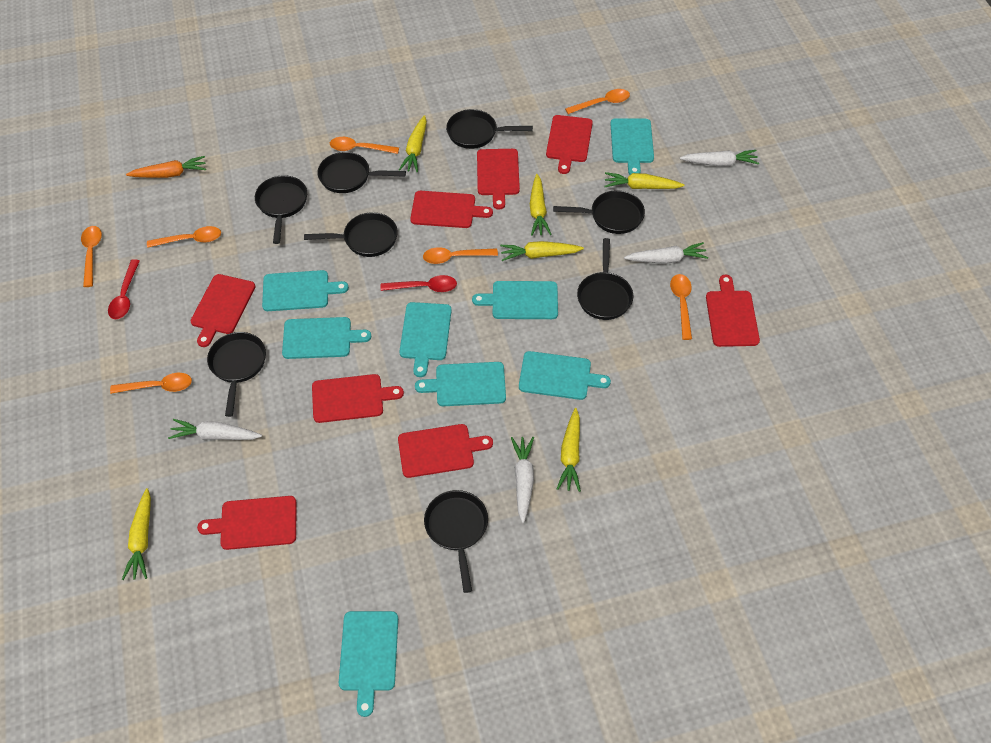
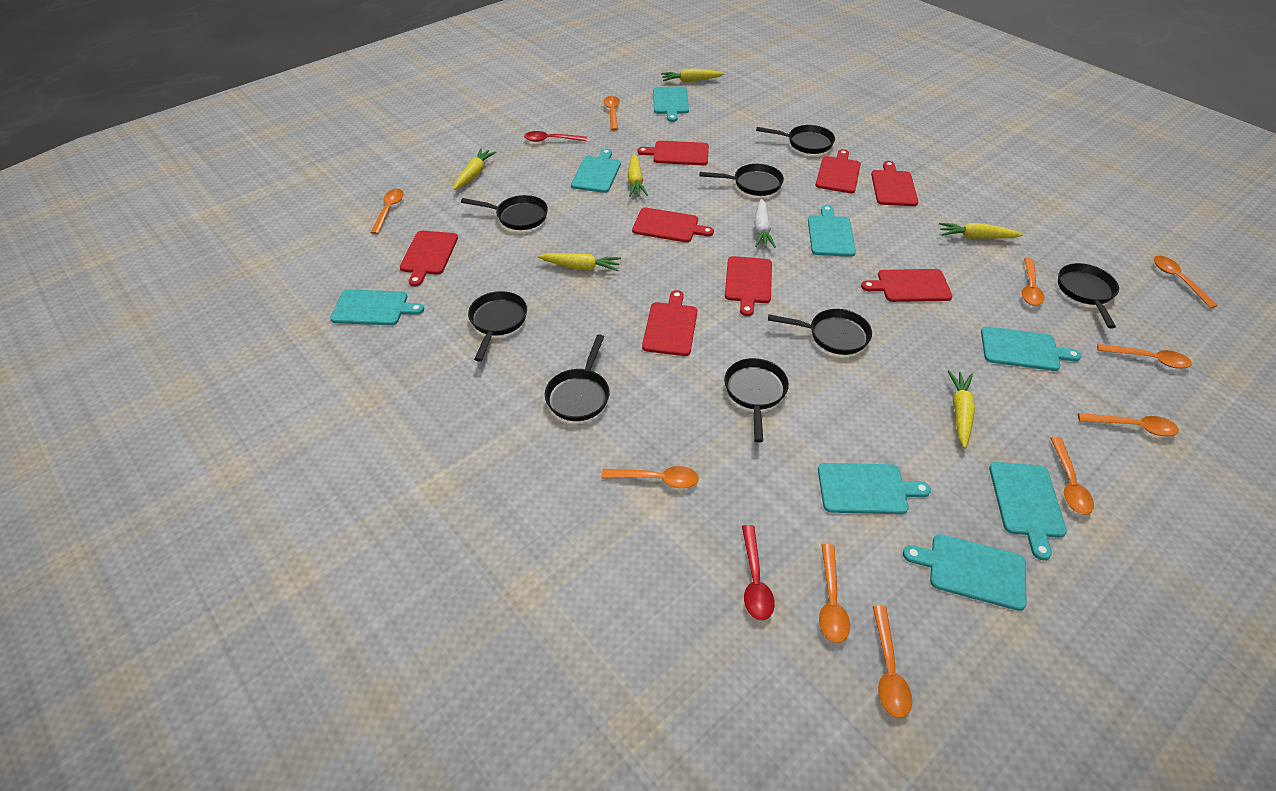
orange carrot: [126,156,206,178] = 1 -> none = 0
orange spoon: [81,226,102,287] [110,373,192,394] [147,226,221,248] [330,137,399,154] [423,247,498,264] [565,89,630,114] [670,274,692,340] = 7 -> [370,189,404,234] [601,466,699,488] [604,96,620,131] [819,544,850,643] [873,605,912,718] [1022,258,1045,306] [1050,437,1094,515] [1078,413,1179,436] [1097,344,1192,369] [1154,256,1218,308] = 10
white carrot: [168,419,262,440] [511,437,534,523] [624,242,708,264] [680,150,759,166] = 4 -> [754,199,776,248] = 1

